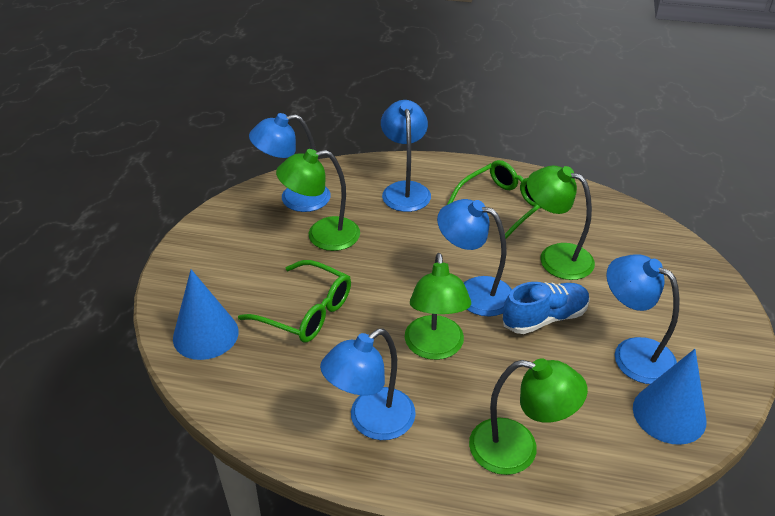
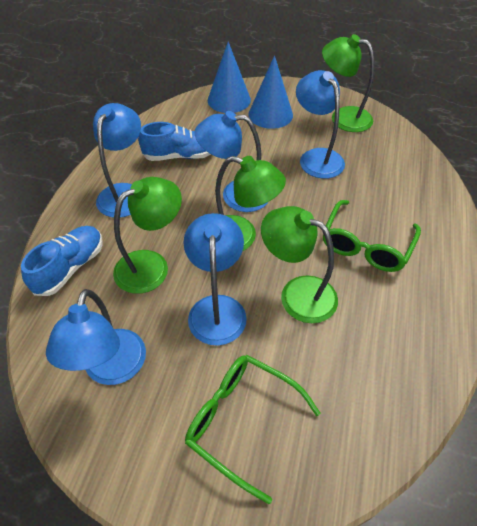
blue shoe: [503,282,590,334] = 1 -> [21,226,103,296] [138,122,211,161] = 2

